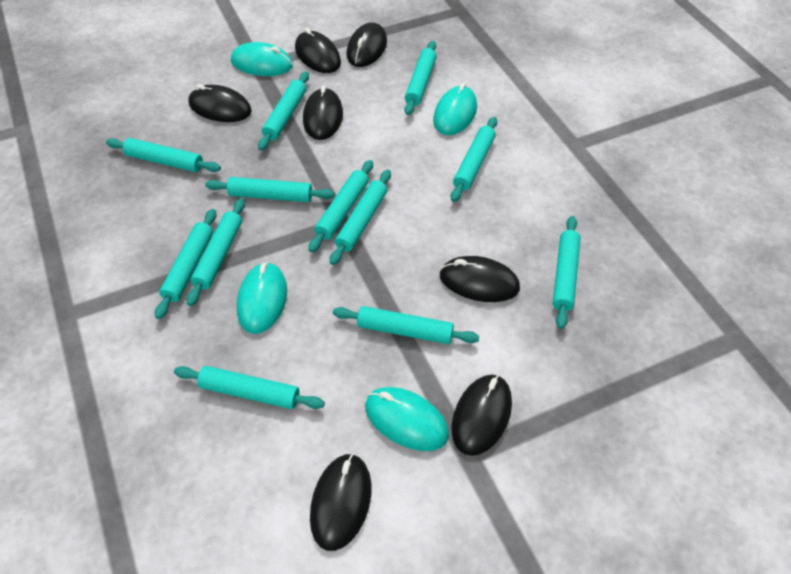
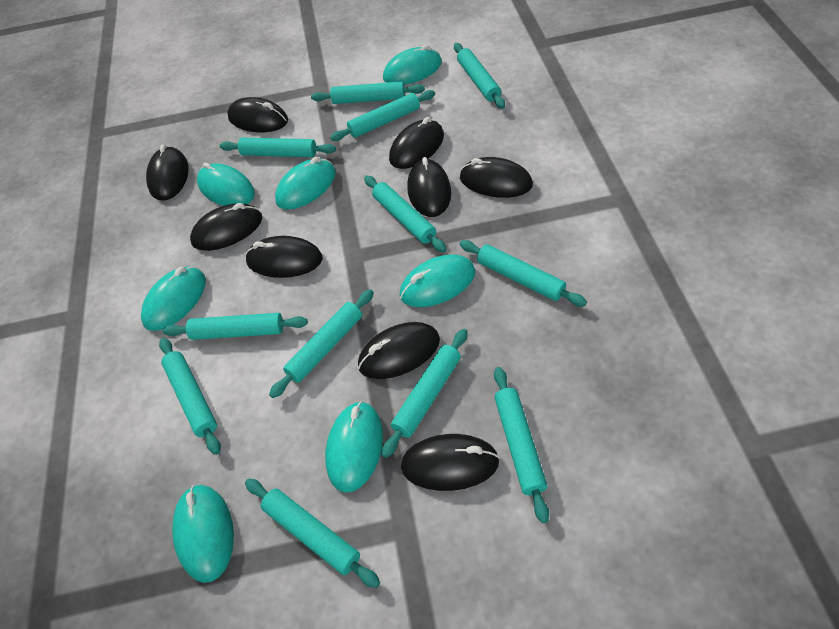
black mouse: [188,84,252,122] [295,28,341,73] [303,85,343,140] [310,454,371,551] [346,22,387,67] [440,256,520,302] [451,375,512,456] = 7 -> [146,145,189,200] [190,203,262,251] [227,97,288,132] [245,236,323,278] [358,322,440,379] [389,117,444,169] [401,434,500,491] [407,157,451,217] [460,157,533,198] = 9
turquoise mouse: [231,42,293,76] [237,262,287,334] [365,387,449,451] [433,83,477,135] = 4 -> [141,267,206,331] [172,485,234,583] [197,163,255,206] [275,157,336,209] [325,401,383,493] [383,45,442,85] [399,255,475,307] = 7

